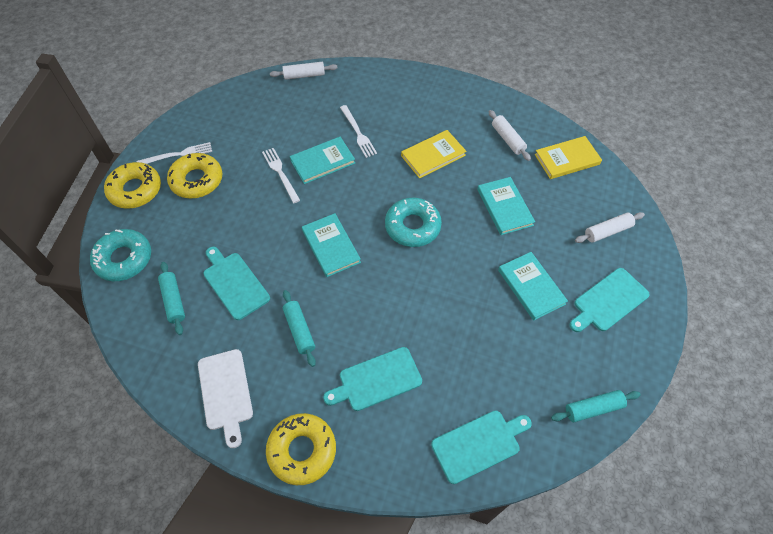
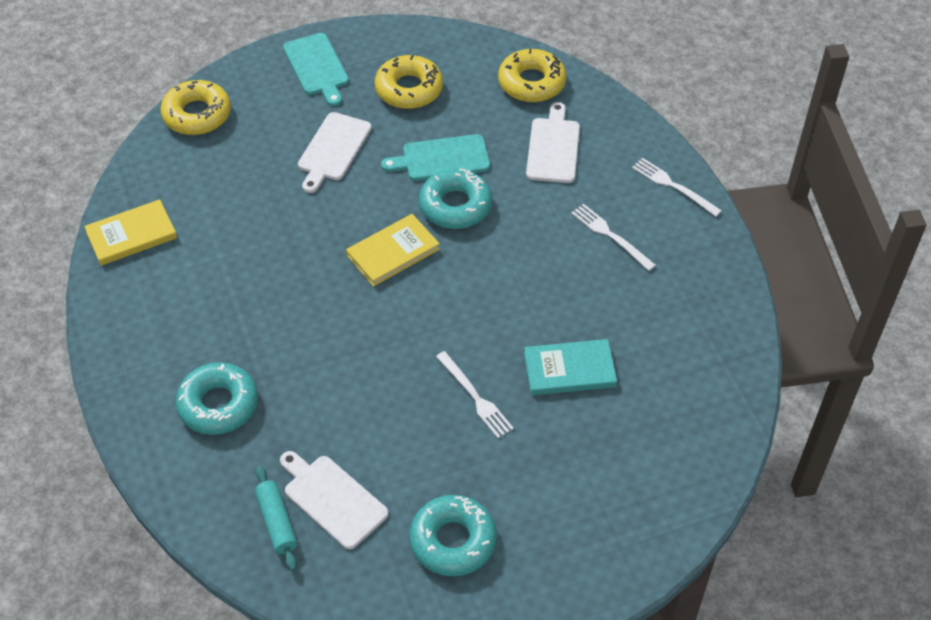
turquoise book: [290,137,355,184] [302,213,361,277] [477,177,535,235] [498,252,568,321] = 4 -> [524,339,617,395] = 1
turquoise cutting board: [203,247,270,320] [323,347,422,411] [431,410,532,484] [570,268,650,332] = 4 -> [283,33,349,106] [381,134,490,181] = 2
turquoise donut: [90,229,151,281] [385,198,442,247] = 2 -> [176,362,258,435] [409,495,497,576] [419,169,492,229] = 3
turquoise rolling pin: [158,262,185,335] [283,290,316,367] [551,390,641,422] = 3 -> [255,466,297,571] = 1
white cutting board: [198,349,253,448] = 1 -> [280,451,389,549] [298,112,372,193] [526,102,580,183] = 3
white rolling pin: [270,62,338,80] [489,110,531,161] [575,212,645,243] = 3 -> none = 0

